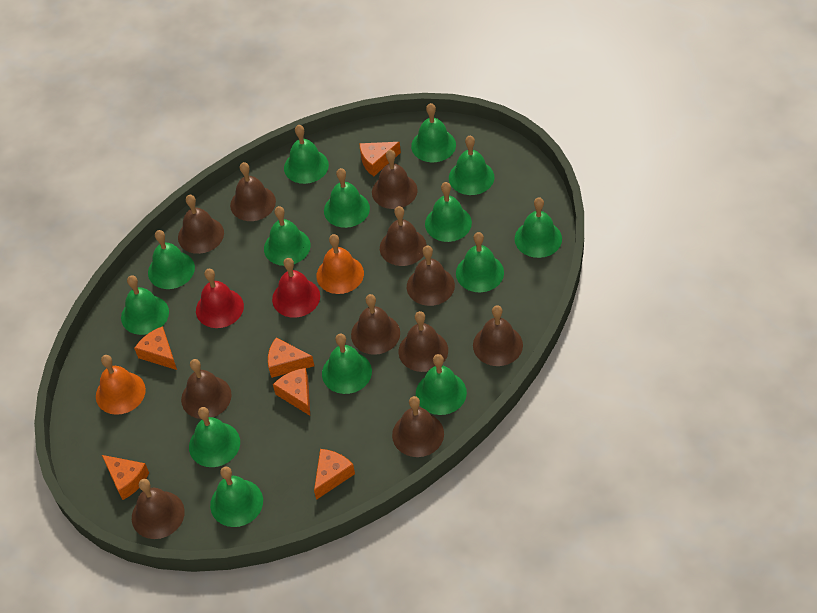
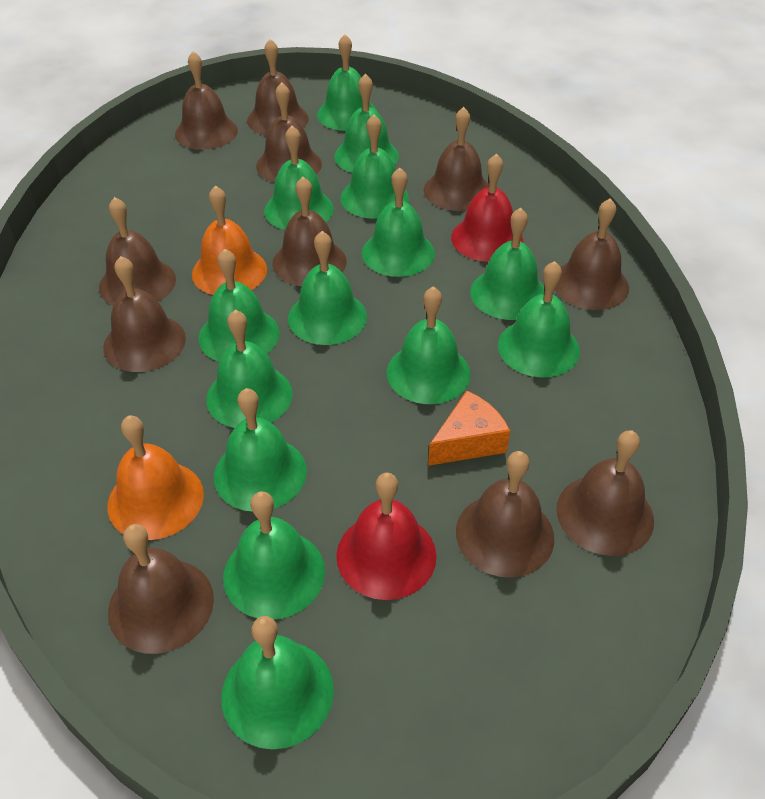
orange cheese: [102,455,149,500] [134,326,177,370] [268,338,314,378] [273,368,310,416] [314,449,355,500] [359,142,401,176] = 6 -> [428,391,510,466] = 1

